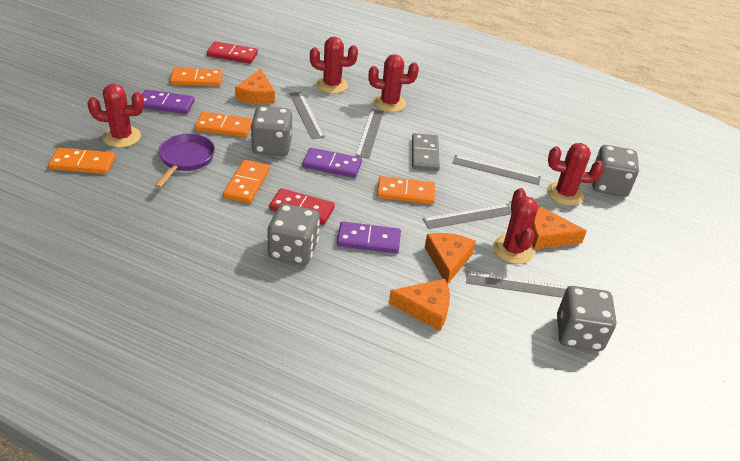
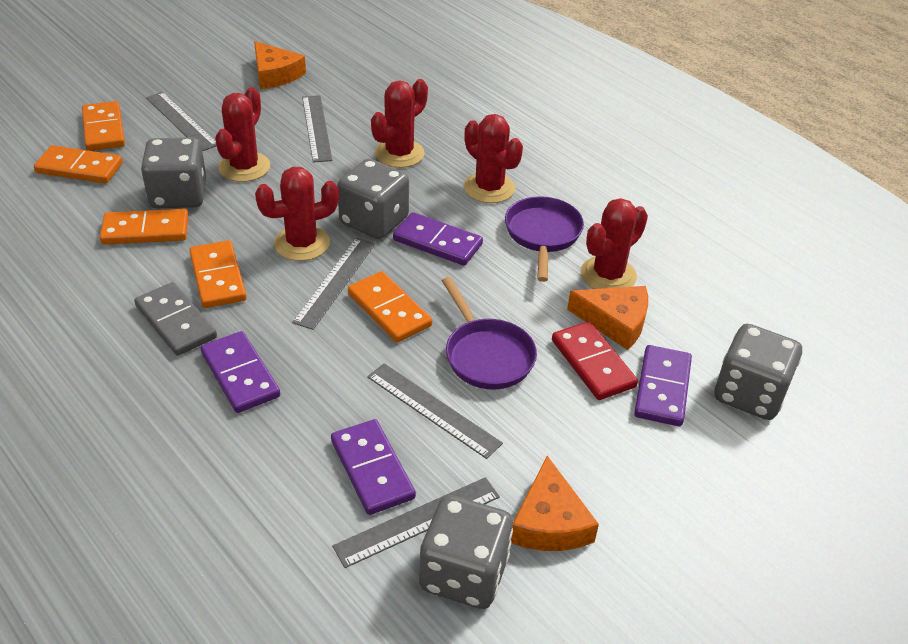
orange cheese: [235,69,275,104] [389,279,450,331] [425,233,476,284] [532,206,587,249] = 4 -> [254,41,306,89] [511,456,599,551] [567,286,648,350] = 3
purple domino: [142,89,195,114] [302,148,362,178] [337,221,401,254] = 3 -> [201,331,280,413] [331,419,416,515] [393,212,483,266] [634,345,692,426] = 4
purple pan: [154,134,215,188] = 1 -> [442,277,537,389] [505,196,584,282] = 2
red domino: [207,41,258,64] [269,188,335,225] = 2 -> [552,321,638,400] = 1

